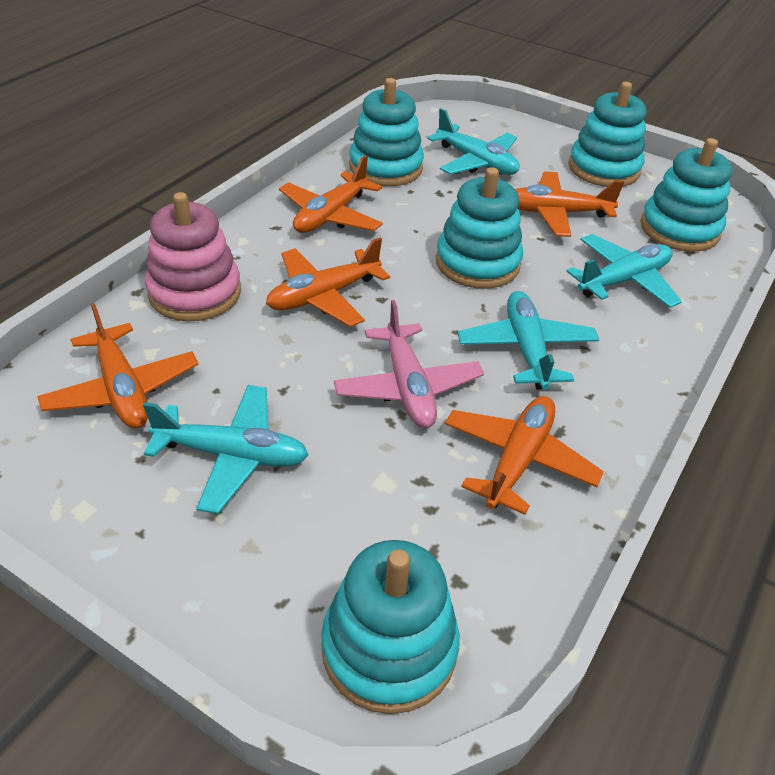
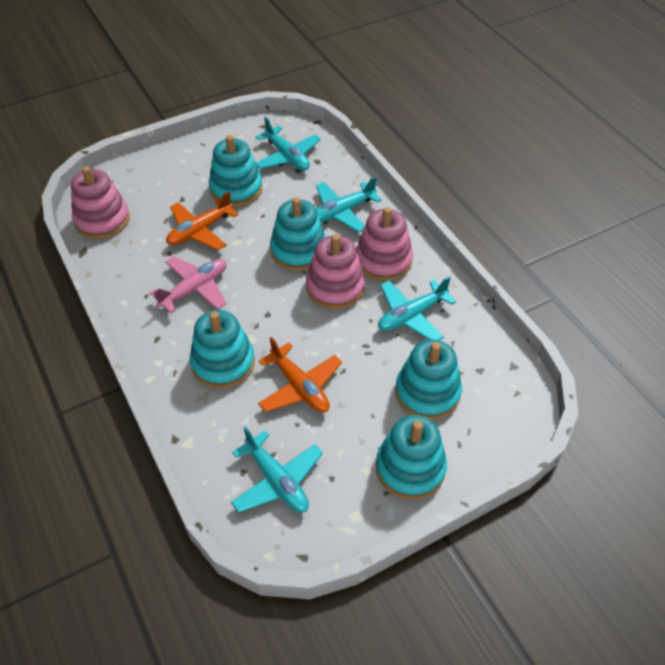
orange plane: [37,303,198,428] [266,238,390,327] [279,155,383,233] [445,396,604,515] [515,172,624,237] = 5 -> [166,191,239,250] [258,337,342,413] = 2
pink stacking toy: [145,192,241,322] = 1 -> [71,166,130,239] [306,234,365,309] [356,207,413,281] = 3

